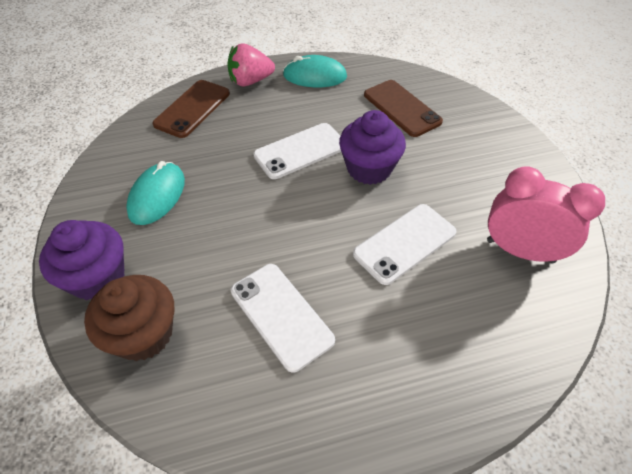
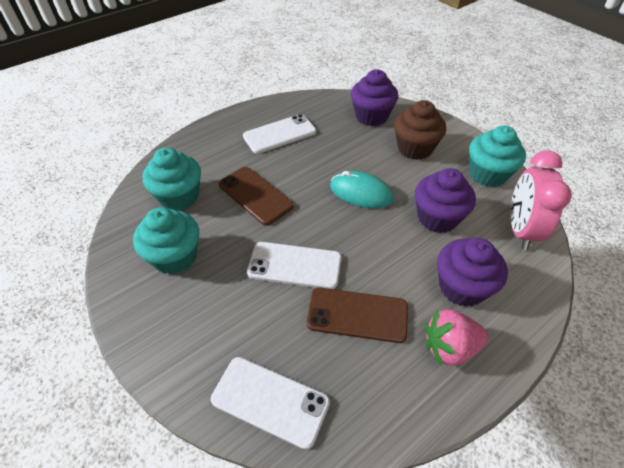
purple cupcake: [39,220,124,300] [339,110,406,185] = 2 -> [351,69,398,126] [415,168,476,233] [437,238,508,307] = 3
turquoise cupcake: none = 0 -> [133,207,199,274] [143,147,201,210] [469,125,526,187] = 3
turquoise mouse: [126,161,185,225] [283,55,347,87] = 2 -> [330,171,393,208] = 1

